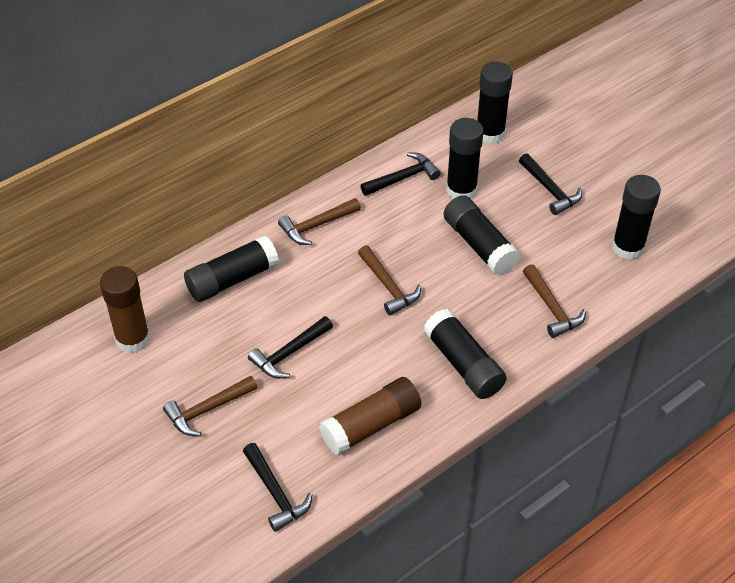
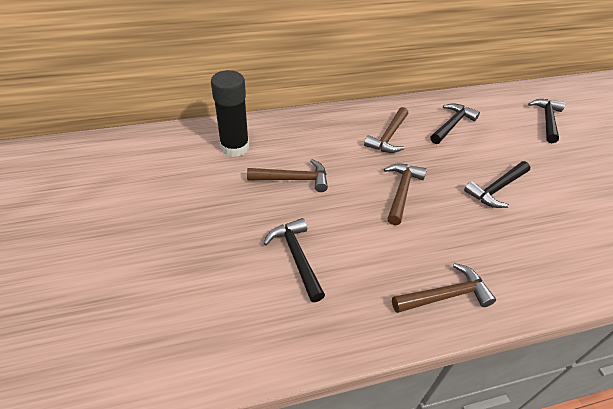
black glue stick: [184,235,279,302] [424,309,507,399] [443,195,520,275] [446,118,484,199] [477,62,513,144] [612,175,661,260] = 6 -> [211,70,249,157] = 1
brown glue stick: [100,266,150,353] [319,377,421,455] = 2 -> none = 0

